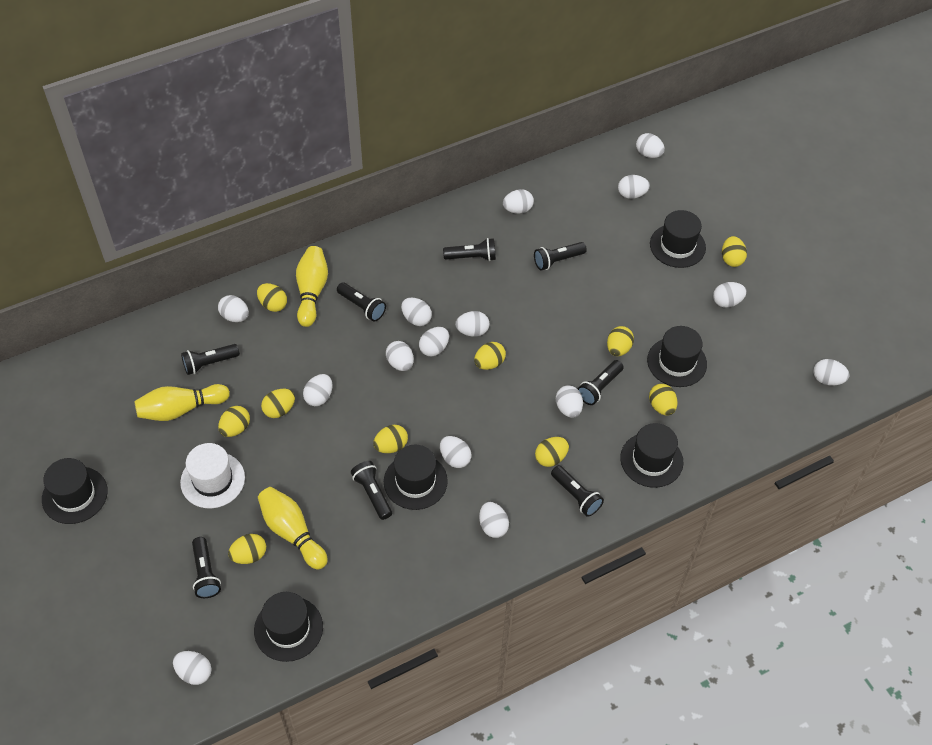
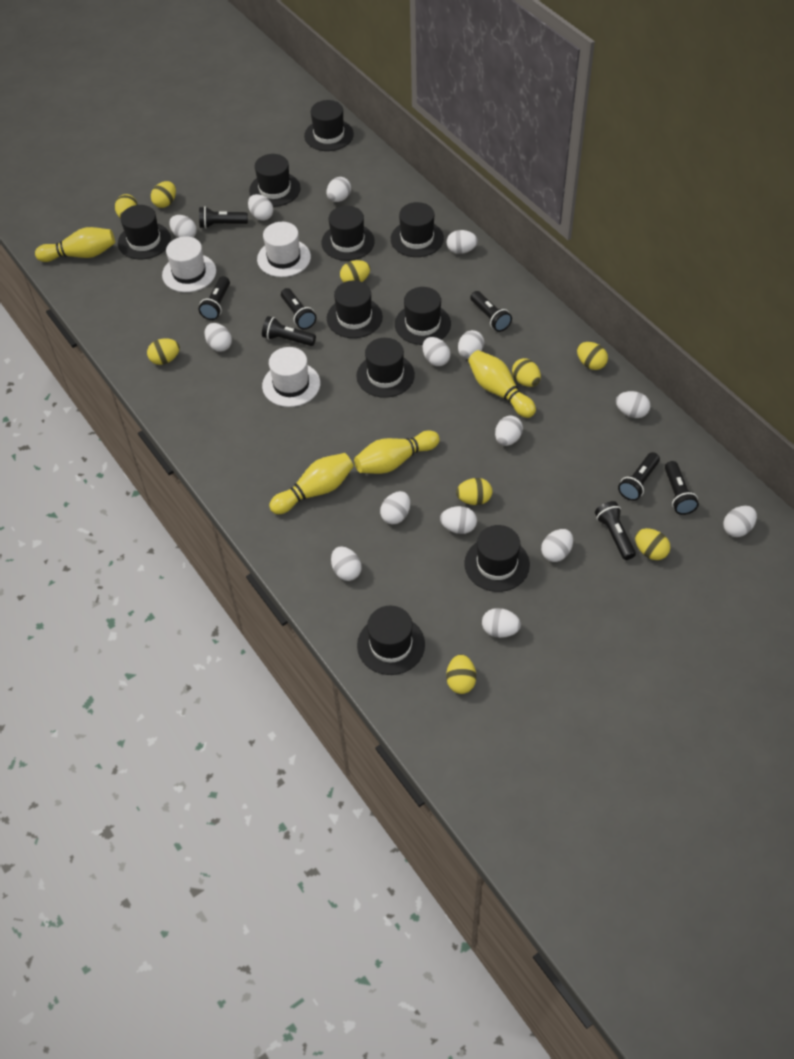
black hat: [42,458,108,524] [254,592,323,662] [384,445,448,510] [620,423,684,488] [647,326,707,387] [650,210,706,268] = 6 -> [118,205,171,259] [249,154,301,207] [304,100,354,151] [321,206,375,261] [327,281,383,338] [356,338,415,398] [357,606,425,675] [391,202,444,257] [395,287,451,345] [464,525,530,592] = 10
white hat: [180,443,245,508] = 1 -> [162,236,216,292] [257,222,311,277] [262,347,320,407] = 3
yellow bowling pin: [134,384,230,421] [258,487,328,569] [296,246,328,327] = 3 -> [35,227,115,262] [269,453,354,514] [354,430,440,474] [468,350,536,418] = 4
yellow egg: [218,406,250,437] [228,534,266,564] [257,283,287,312] [261,389,295,418] [373,425,408,453] [474,342,506,370] [535,437,569,467] [607,326,634,356] [649,384,677,416] [722,236,747,267] = 10 -> [115,194,138,218] [147,339,180,365] [151,181,176,208] [340,260,370,283] [446,654,476,694] [456,478,492,505] [512,358,541,387] [577,342,608,370] [635,528,671,560] = 9

